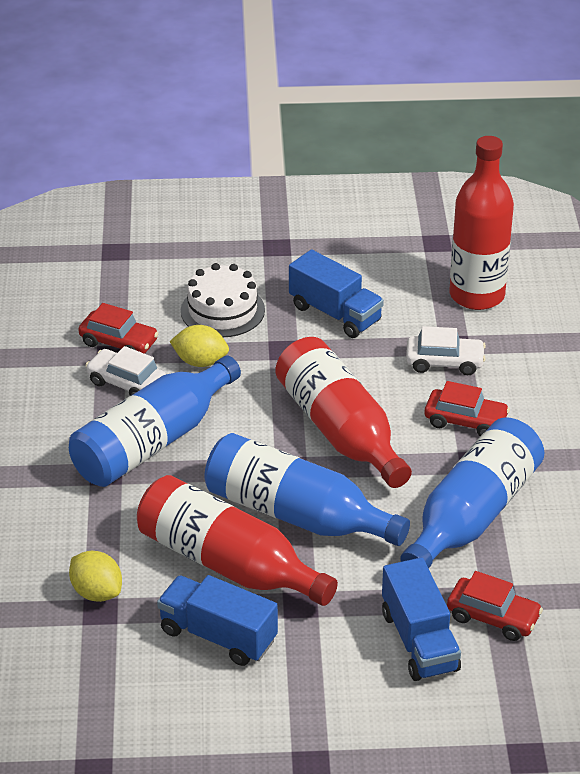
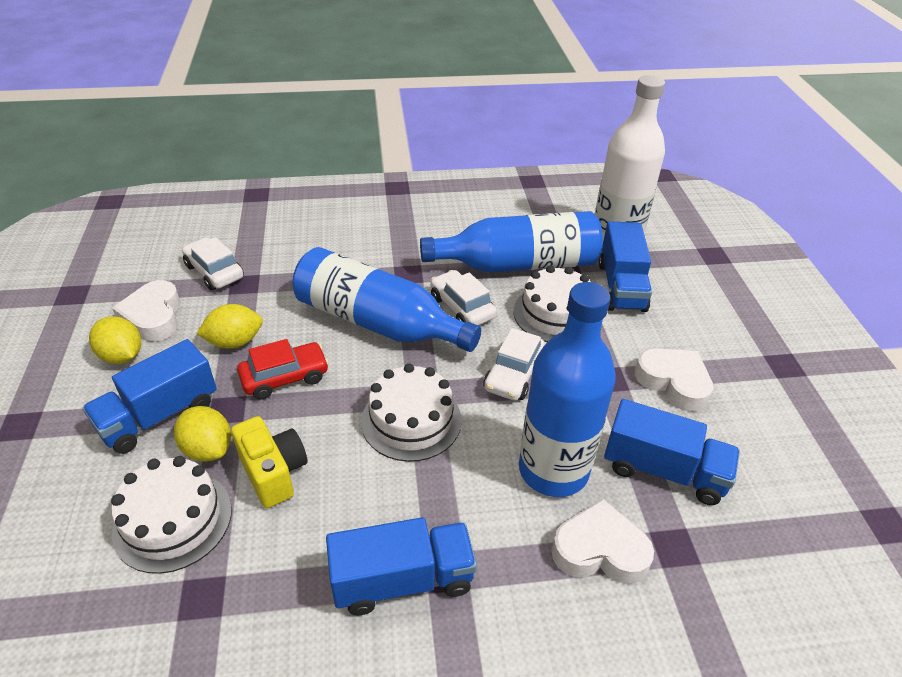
blue truck: [157,575,278,666] [289,249,384,338] [382,557,461,681] = 3 -> [82,339,217,454] [326,517,477,615] [599,221,652,312] [604,399,740,505] = 4
red bottle: [137,475,338,606] [276,337,412,488] [449,136,514,310] = 3 -> none = 0
red car: [78,303,159,354] [425,381,510,436] [447,571,543,641] = 3 -> [237,339,329,400] = 1
white bottle: none = 0 -> [595,75,665,241] = 1
white cake: [181,263,265,337] = 1 -> [111,456,232,574] [361,364,462,462] [514,266,590,342] = 3
white car: [85,346,166,396] [406,326,486,375] = 2 -> [182,237,244,290] [431,270,497,325] [483,328,544,400] = 3
white heart: none = 0 -> [112,280,180,342] [552,498,654,584] [635,348,713,412] = 3
yellow camera: none = 0 -> [231,416,308,508] = 1
yellow lemon: [69,551,122,602] [169,325,229,367] = 2 -> [89,316,141,364] [174,406,231,462] [196,304,263,349] = 3

